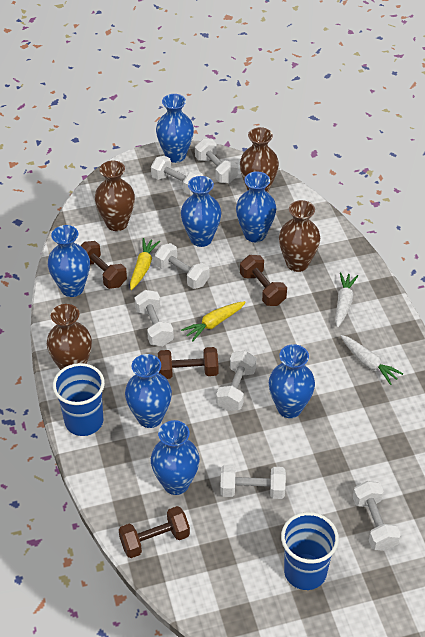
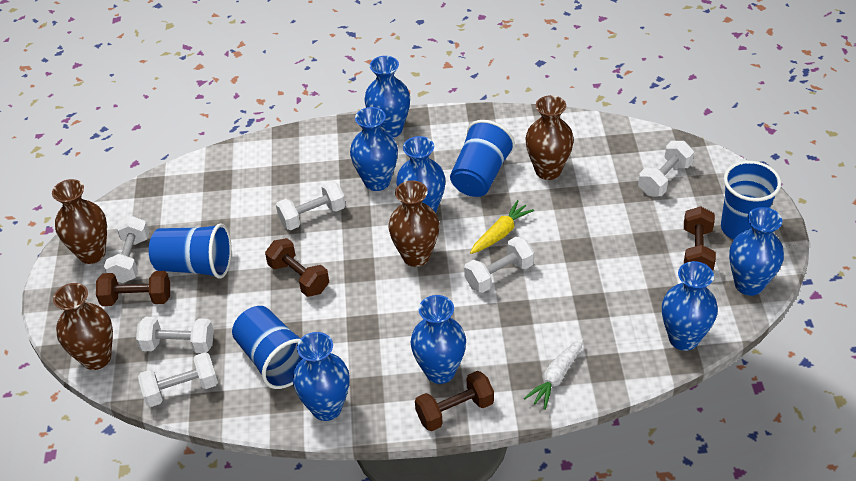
blue cup: [53,363,105,436] [281,512,339,590] = 2 -> [149,223,232,279] [232,306,303,389] [450,120,515,197] [721,161,781,240] = 4
white carrot: [335,272,358,328] [341,335,403,385] = 2 -> [524,338,583,410] = 1
white dumbbell: [135,290,174,346] [151,156,203,195] [155,243,209,289] [195,139,238,183] [216,351,257,411] [220,465,286,499] [353,481,401,551] = 7 -> [104,216,149,283] [136,317,214,353] [138,352,218,407] [276,181,345,230] [464,237,534,293] [638,141,694,196] = 6
yellow carrot: [130,238,160,290] [181,301,246,342] = 2 -> [470,200,534,254] = 1

